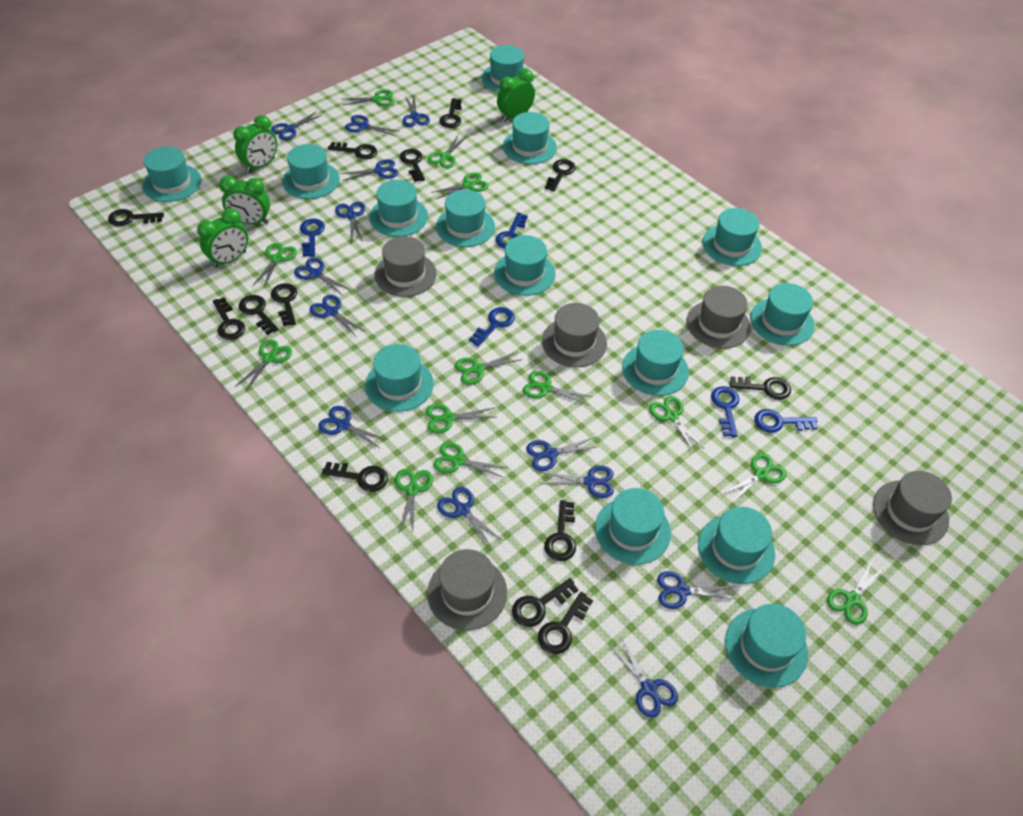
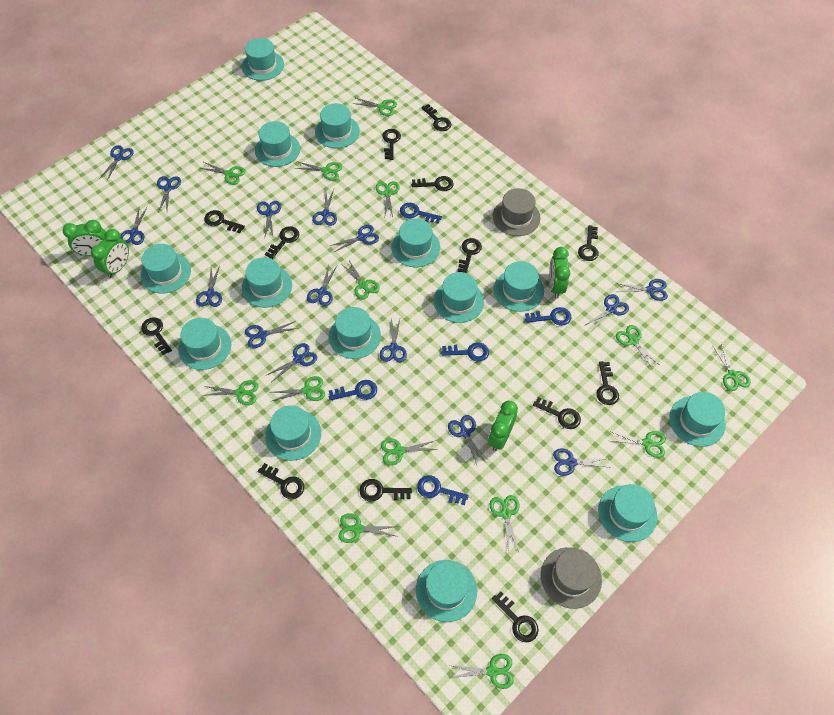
blue scissors: [271,111,322,140] [294,258,351,296] [310,295,366,336] [318,406,387,449] [335,202,365,241] [340,159,398,181] [345,115,398,136] [403,96,430,127] [437,487,502,548] [526,437,599,471] [540,466,614,498] [609,637,678,718] [657,571,737,609] = 13 -> [99,145,134,181] [120,208,147,245] [157,176,181,213] [196,265,222,307] [245,321,298,348] [257,201,281,239] [265,343,317,382] [307,265,337,306] [312,190,337,226] [330,225,379,253] [380,319,407,362] [448,415,487,465] [553,448,609,476] [584,294,629,330] [616,279,668,301] = 15
green scissors: [235,340,292,392] [253,243,297,289] [343,89,395,106] [395,469,433,533] [425,404,495,434] [428,134,467,168] [431,172,488,199] [433,442,508,478] [455,352,523,385] [523,371,593,405] [649,396,705,453] [723,453,786,503] [827,560,886,625] = 13 -> [200,162,245,185] [205,380,259,405] [271,376,325,401] [295,162,342,181] [338,513,398,543] [343,260,380,299] [352,98,397,116] [376,181,400,217] [381,438,438,465] [448,654,514,689] [490,495,519,553] [609,431,666,458] [616,325,661,370] [712,343,751,391] = 14
grey hat: [374,236,437,297] [427,549,507,630] [542,303,607,367] [687,286,751,349] [873,471,952,545] = 5 -> [493,188,541,236] [541,547,602,609] = 2

